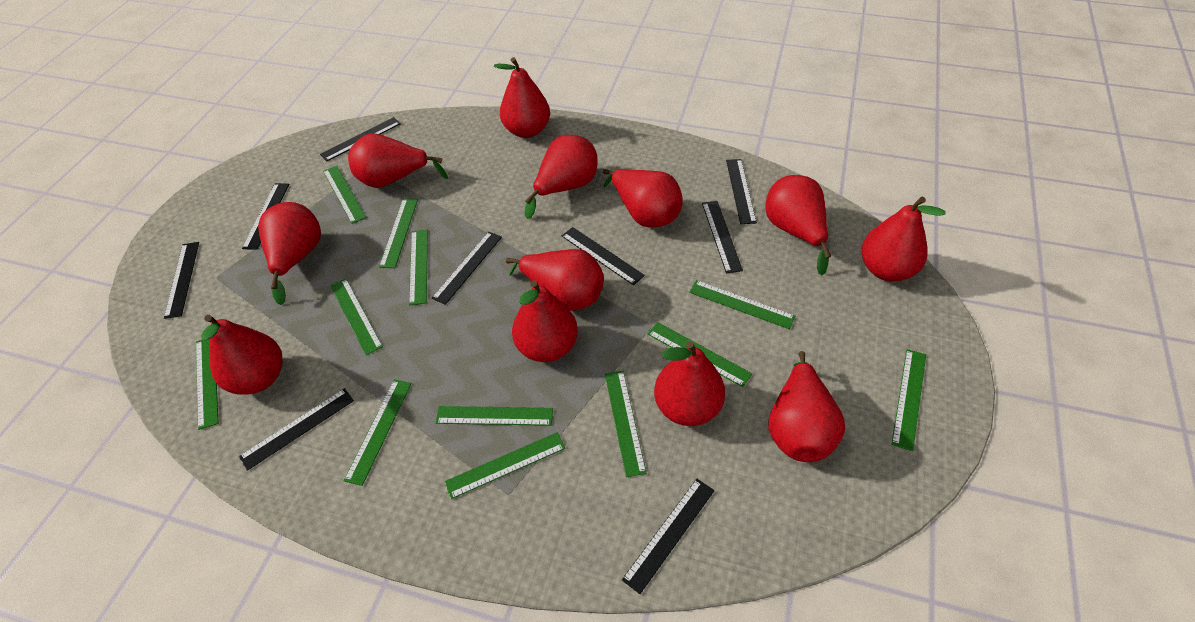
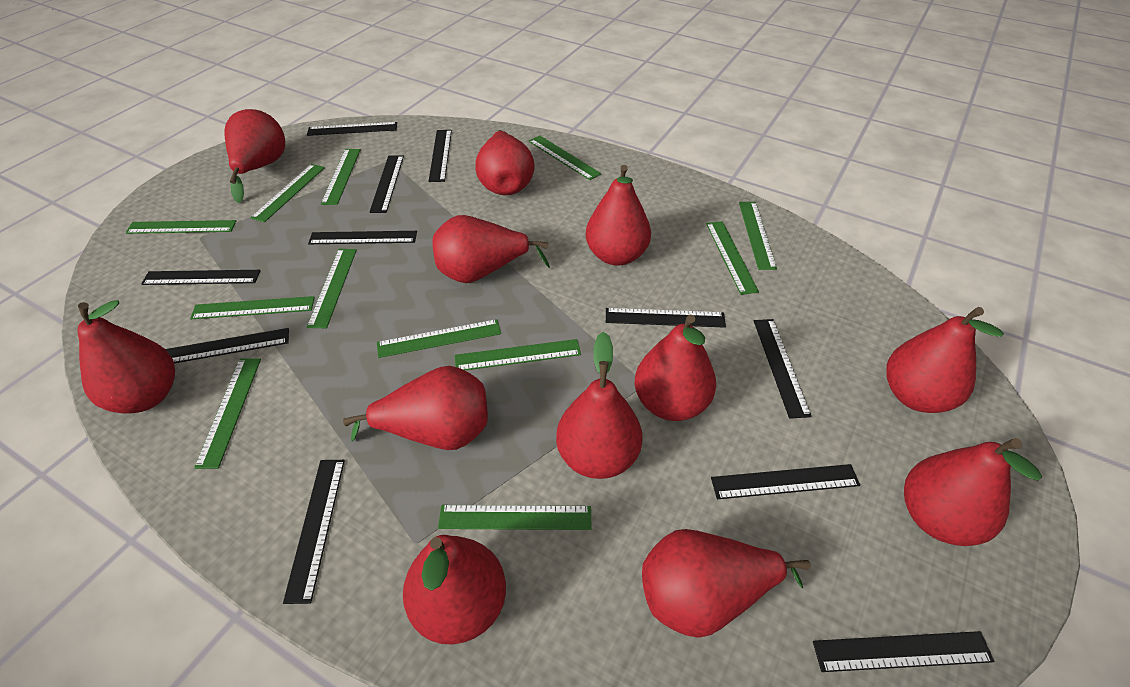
black ruler: [164,242,199,319] [239,388,354,471] [242,183,289,250] [320,117,401,161] [432,232,502,305] [562,227,645,285] [622,479,715,594] [702,201,743,273] [726,159,757,224] = 9 -> [141,270,261,285] [166,328,289,363] [283,460,345,604] [307,122,397,136] [308,231,417,244] [370,155,404,213] [429,130,452,182] [606,308,726,328] [711,464,860,499] [754,319,812,419] [813,631,995,672] = 11

